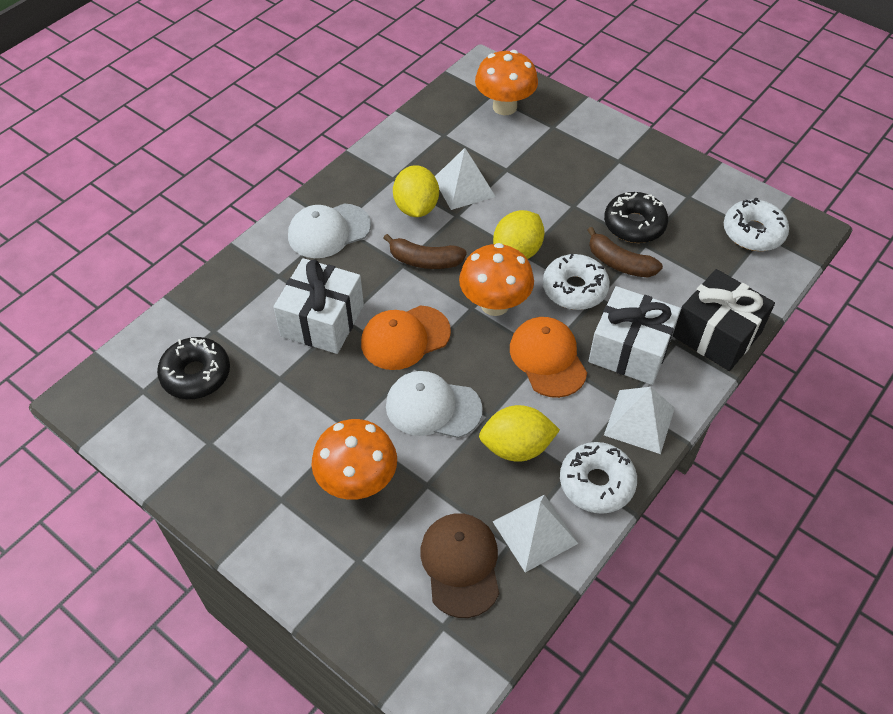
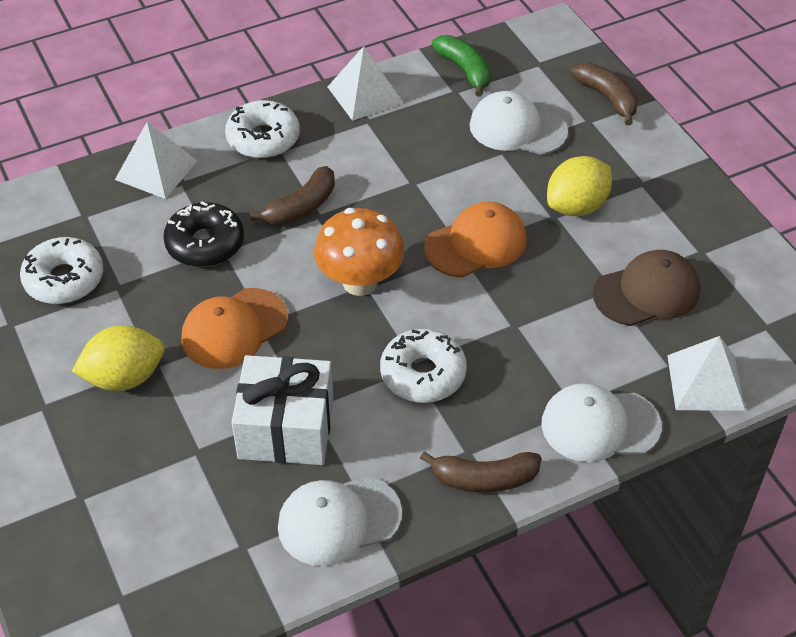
black donut: [157,337,230,399] [604,192,668,243] = 2 -> [163,202,244,267] = 1
black gift: [673,269,775,371] = 1 -> none = 0
brown banana: [383,234,467,269] [587,227,663,277] = 2 -> [250,166,335,225] [420,451,541,492] [571,63,638,125] = 3
green banana: none = 0 -> [432,35,491,97] = 1
orange mushroom: [311,419,397,500] [459,243,534,316] [475,50,538,115] = 3 -> [314,208,405,296] = 1
white cap: [288,203,371,258] [386,371,483,438] = 2 -> [278,476,402,566] [470,91,568,155] [541,383,662,462] = 3
white gift: [273,258,364,354] [588,286,681,385] = 2 -> [231,355,334,465] = 1
yellow lemon: [393,165,439,217] [479,405,560,462] [493,210,545,259] = 3 -> [72,325,165,391] [547,156,612,216] = 2

